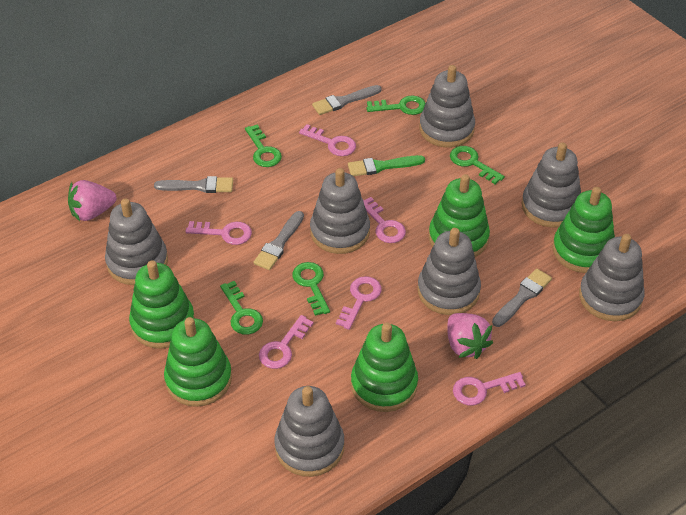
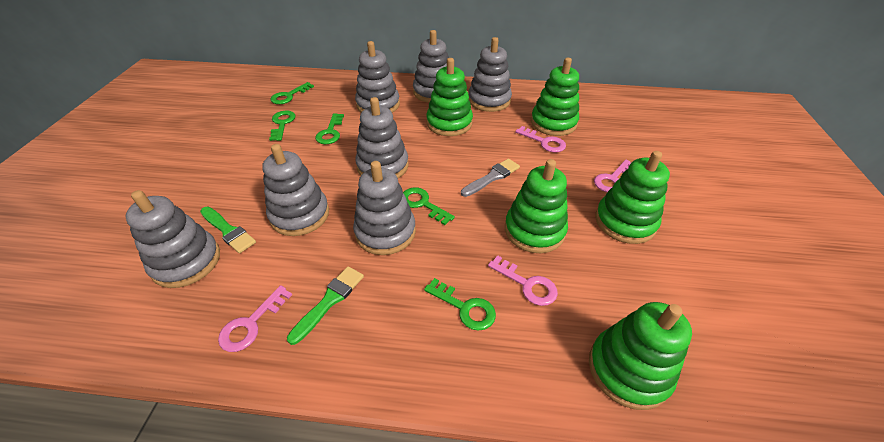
green brush: [348,155,425,176] = 1 -> [200,207,256,253] [287,266,364,345] = 2
grey brush: [154,176,233,193] [253,211,304,270] [312,85,382,115] [492,268,552,327] = 4 -> [461,158,520,197] = 1
pink key: [185,221,252,245] [259,315,314,369] [299,124,356,156] [336,276,382,330] [363,197,406,243] [453,372,526,405] = 6 -> [218,285,292,352] [488,255,558,306] [515,126,566,153] [594,160,631,192] = 4
pink strawberry: [68,180,117,221] [447,313,493,359] = 2 -> none = 0

